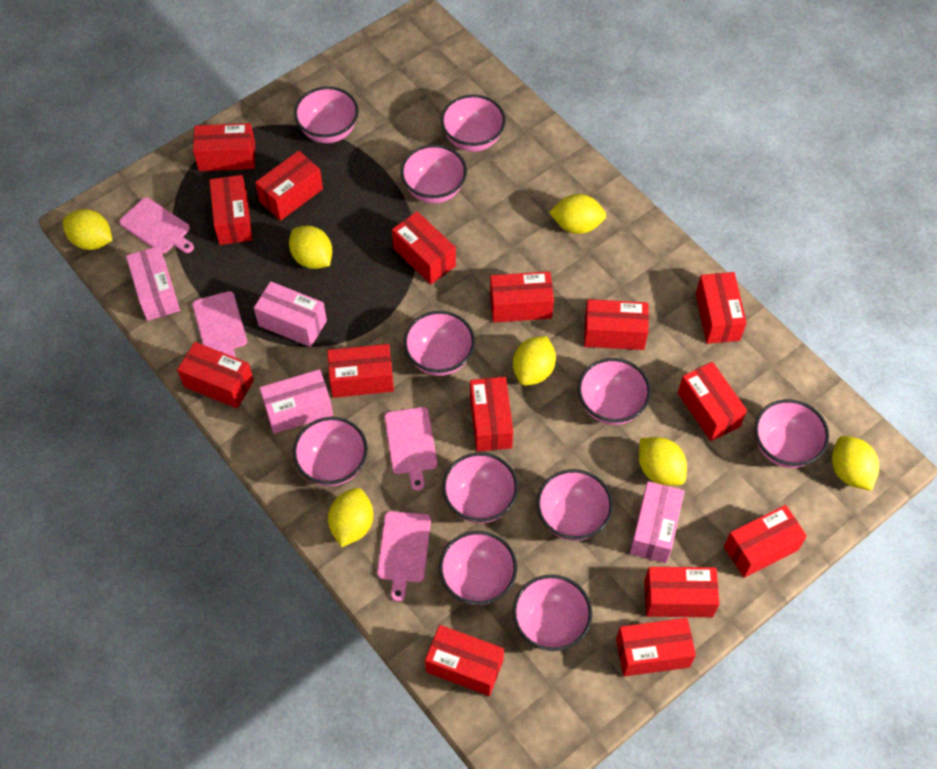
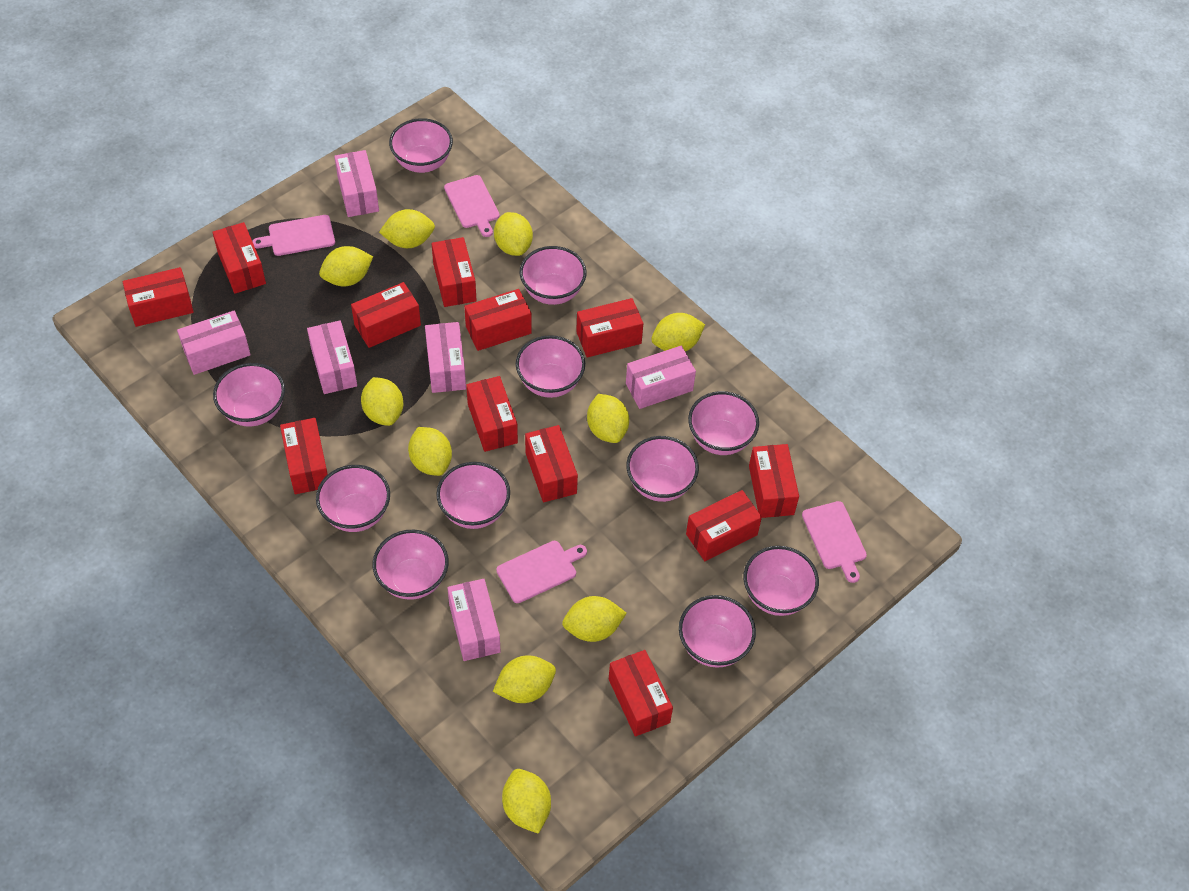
pink box: [126,246,180,321] [254,281,327,347] [260,369,333,434] [630,481,684,563] = 4 -> [177,311,251,375] [307,320,357,394] [334,150,379,217] [425,322,466,393] [447,579,501,661] [626,346,696,409] = 6
red box: [177,342,254,408] [193,123,255,171] [209,175,252,245] [255,151,323,221] [327,344,394,398] [392,211,456,284] [425,625,504,696] [470,377,513,452] [490,271,554,323] [584,299,649,350] [616,618,696,676] [644,567,719,617] [678,362,747,441] [696,272,747,344] [724,505,807,578] = 15 -> [123,267,194,327] [212,222,266,294] [280,418,328,494] [351,282,421,348] [431,237,477,307] [464,289,532,351] [466,376,518,452] [525,425,578,502] [576,298,643,357] [609,650,673,737] [686,490,762,561] [749,444,799,518] = 12
yellow lemon: [63,209,113,250] [289,226,332,269] [328,488,373,547] [513,336,556,386] [549,194,606,234] [639,437,687,486] [832,436,879,491] = 7 -> [319,246,373,286] [361,377,403,426] [379,209,435,248] [408,427,452,476] [493,655,556,703] [494,212,533,256] [502,769,551,834] [562,596,627,642] [587,394,629,443] [651,313,705,351] = 10

